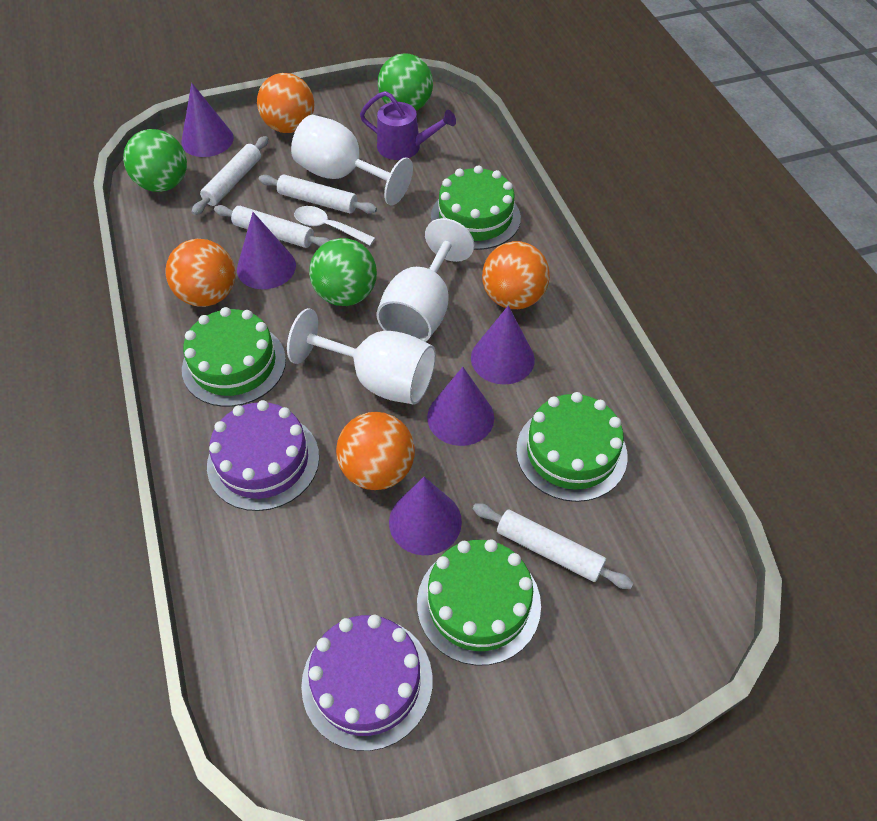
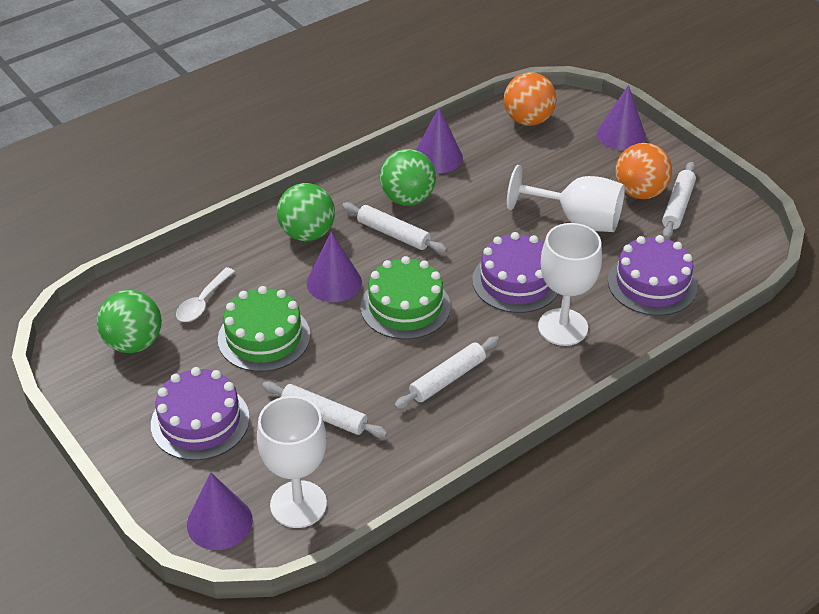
green cake: [182,307,286,407] [417,539,541,666] [431,165,521,250] [516,392,628,502] = 4 -> [218,286,310,372] [361,256,451,339] = 2
orange ball: [166,239,235,307] [257,73,314,133] [336,412,415,490] [482,241,550,309] = 4 -> [504,72,557,126] [615,143,672,199] = 2
purple cake: [207,400,319,511] [301,615,433,751] = 2 -> [151,367,249,461] [472,232,558,313] [608,235,697,316] = 3
purple cone: [181,83,234,157] [237,212,296,289] [389,477,462,555] [427,367,494,446] [471,306,535,385] = 5 -> [187,473,253,550] [307,231,362,302] [416,108,463,173] [597,85,646,151] = 4
purple watering can: [360,91,456,160] = 1 -> none = 0

